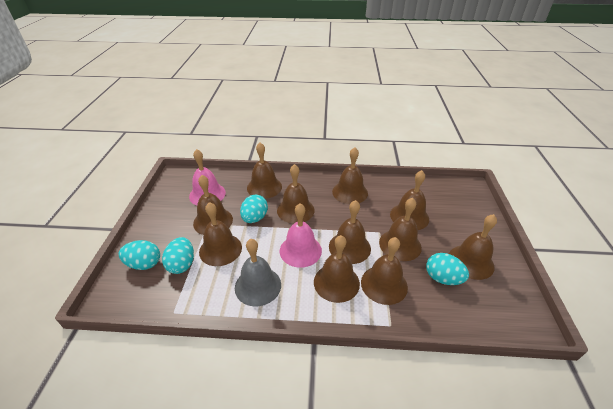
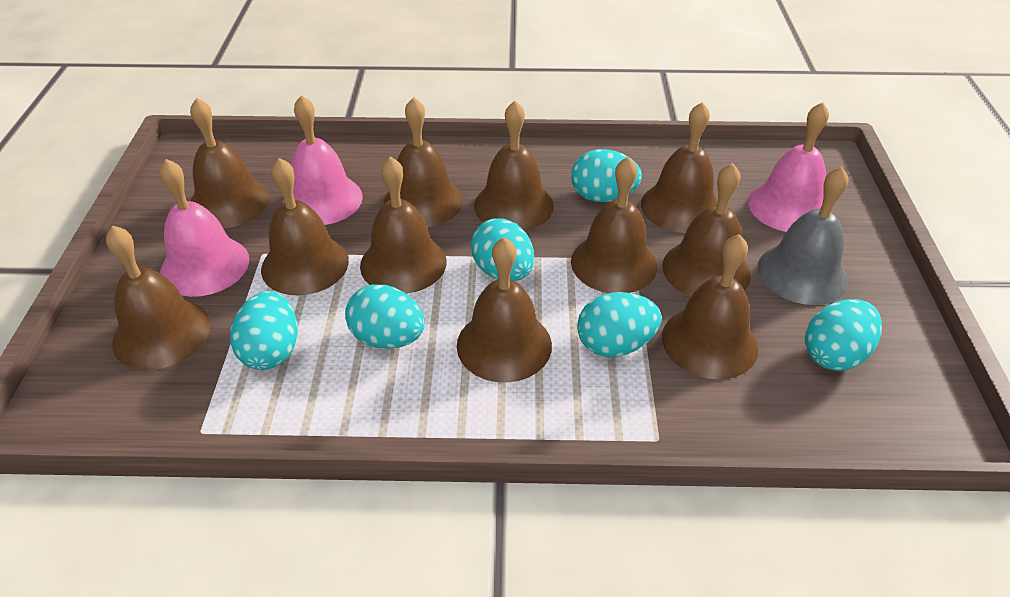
pink bell: [189,149,226,205] [280,204,322,268] = 2 -> [159,159,249,297] [283,95,363,225] [748,102,829,232] = 3
turquoise egg: [118,240,160,270] [162,237,194,274] [240,195,268,223] [426,253,469,285] = 4 -> [230,291,298,370] [345,285,425,349] [471,218,534,281] [571,149,642,202] [577,292,662,357] [805,299,882,371] = 6

